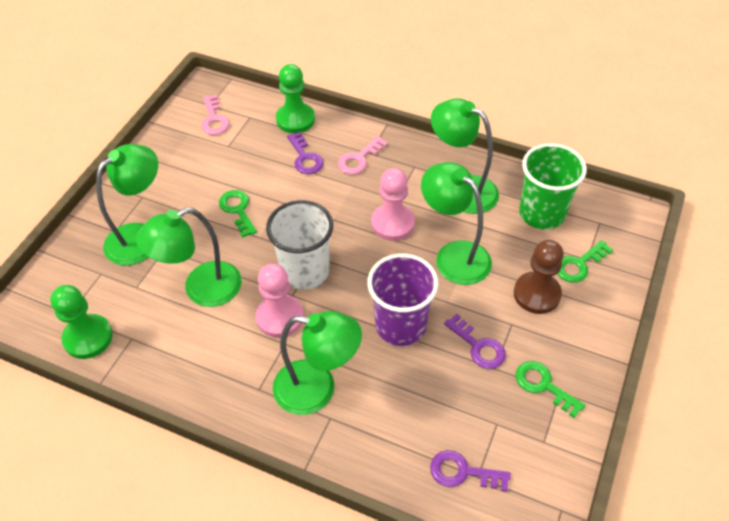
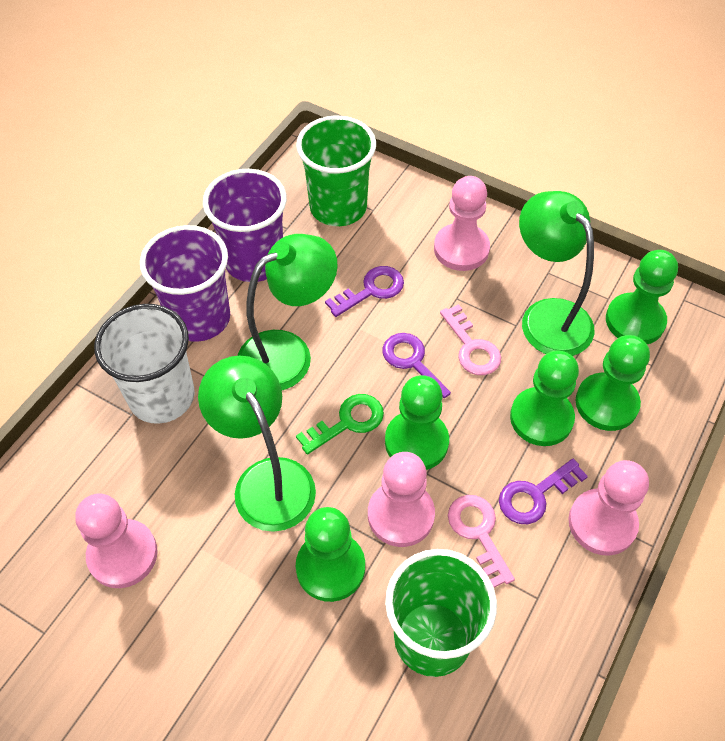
brown pawn: [514,240,564,314] = 1 -> none = 0
green cup: [519,143,587,230] = 1 -> [296,116,376,226] [385,549,497,677] = 2
green key: [219,190,257,238] [516,361,585,418] [557,240,613,283] = 3 -> [296,394,384,455] = 1
green lamp: [96,144,158,266] [136,207,242,307] [273,311,362,415] [421,162,492,285] [431,98,499,214] = 5 -> [198,356,316,532] [238,234,338,390] [519,191,594,356] = 3
green pawn: [50,285,113,359] [276,64,315,133] = 2 -> [296,507,365,602] [385,375,449,470] [510,350,579,446] [575,335,650,431] [606,250,678,344] = 5
pink pawn: [256,264,304,338] [371,168,415,241] = 2 -> [75,493,158,588] [368,452,435,547] [434,176,490,271] [568,460,649,556] = 4
purple cup: [367,254,439,346] = 1 -> [140,225,230,342] [203,169,287,282] = 2

